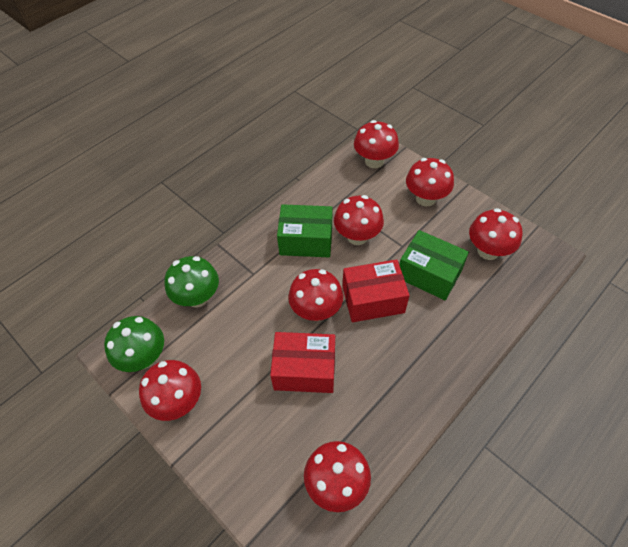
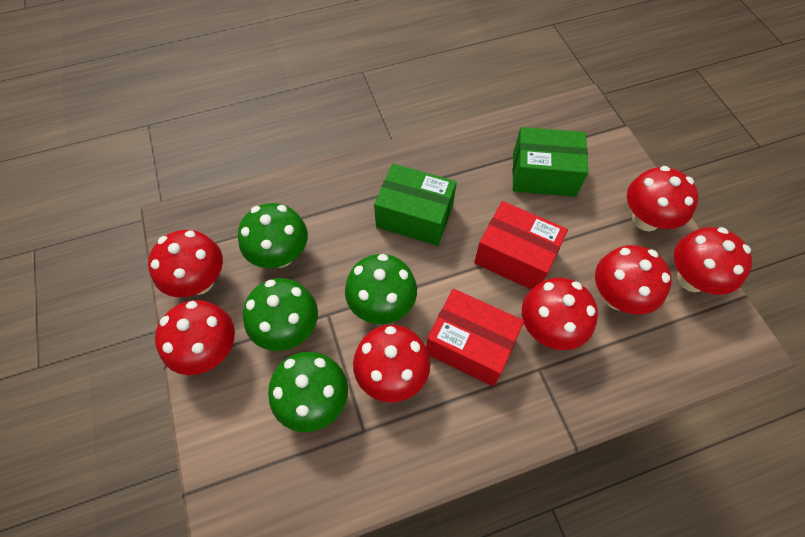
green mushroom: [104,316,164,372] [165,256,219,308] = 2 -> [238,203,308,268] [243,278,318,351] [268,352,348,432] [345,254,417,324] = 4

